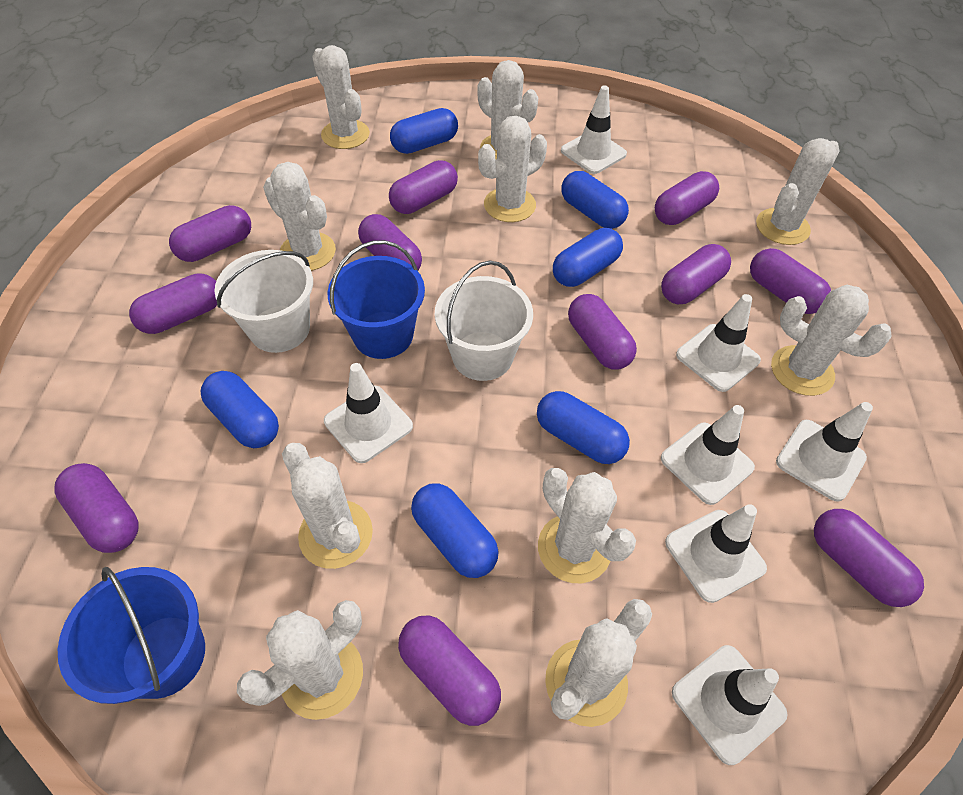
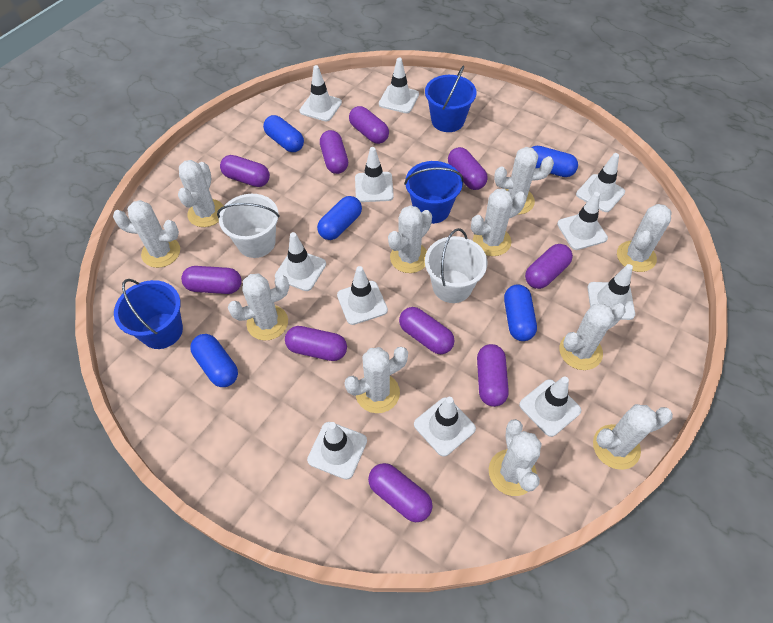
blue bucket: [58,567,205,704] [327,240,425,359] = 2 -> [114,279,183,349] [404,161,464,224] [425,66,477,132] = 3
blue capsule: [201,371,279,448] [390,108,458,154] [411,483,499,578] [537,391,630,464] [553,228,623,287] [562,171,629,229] = 6 -> [190,334,238,387] [263,115,304,152] [317,196,362,240] [504,284,537,341] [531,146,578,177] = 5
purple capsule: [54,463,138,553] [129,273,217,334] [169,205,251,262] [358,214,422,270] [389,160,458,214] [398,615,501,726] [568,294,637,370] [655,171,719,225] [661,244,731,304] [750,248,831,314] [814,509,924,607] = 11 -> [181,266,242,294] [220,155,270,187] [285,326,347,361] [320,130,348,174] [349,106,389,144] [368,463,433,522] [399,307,455,354] [448,147,488,190] [477,344,509,407] [525,244,573,289] = 10
white cactus: [237,600,363,720] [263,162,336,271] [282,443,373,569] [312,45,370,149] [477,60,539,160] [478,116,547,222] [538,468,636,583] [545,599,652,727] [756,138,839,245] [771,285,892,396] = 10 -> [113,200,180,268] [178,160,223,227] [228,274,289,340] [344,347,408,413] [388,205,432,273] [471,189,526,256] [489,419,542,496] [494,147,554,215] [560,303,626,370] [593,404,673,470] [617,204,672,272] = 11
white traffic cone: [324,363,413,463] [561,85,627,174] [661,405,755,505] [665,504,767,603] [672,645,788,765] [676,294,761,392] [776,402,873,502] = 7 -> [275,232,326,291] [300,65,342,121] [307,422,367,480] [337,266,388,325] [355,147,394,202] [379,58,419,113] [414,397,476,457] [519,377,581,437] [557,192,608,250] [576,153,625,212] [588,264,635,320] = 11

